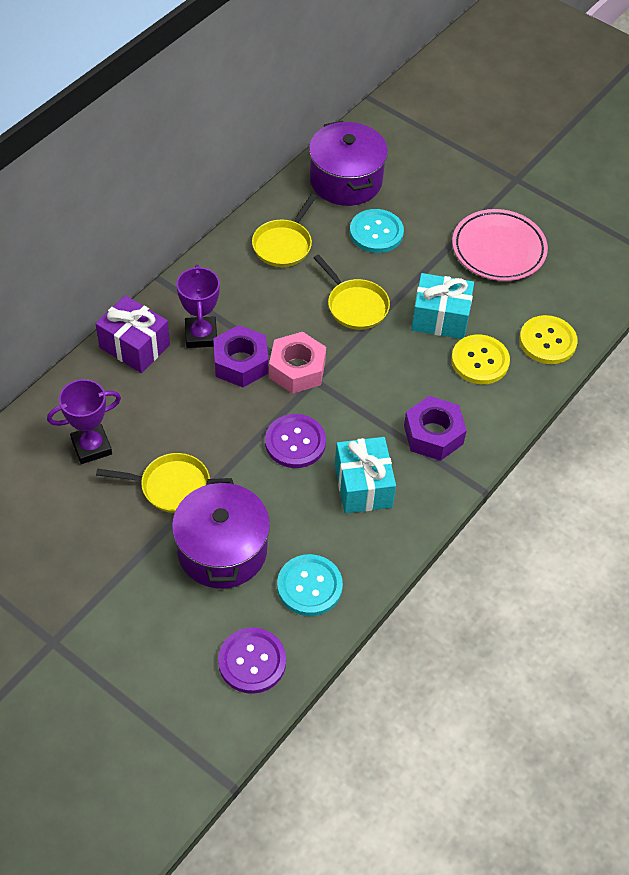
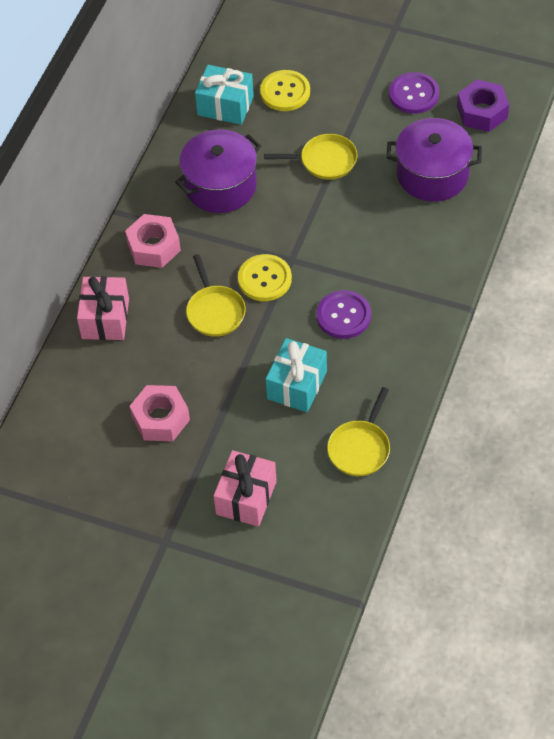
pink gift: none = 0 -> [77,276,129,340] [213,450,277,527] = 2
pink nut: [269,332,326,394] = 1 -> [125,214,181,268] [129,385,190,441] = 2
pink plate: [452,209,548,281] = 1 -> none = 0
purple gift: [96,295,170,373] = 1 -> none = 0
purple nut: [213,325,268,387] [404,396,467,461] = 2 -> [457,80,509,132] = 1
purple trophy: [47,379,121,464] [176,265,220,348] = 2 -> none = 0
turquoise button: [277,554,343,616] [350,209,404,253] = 2 -> none = 0

